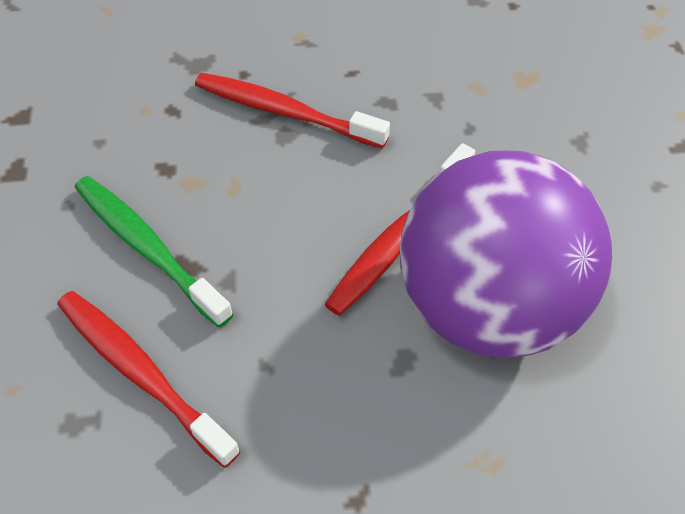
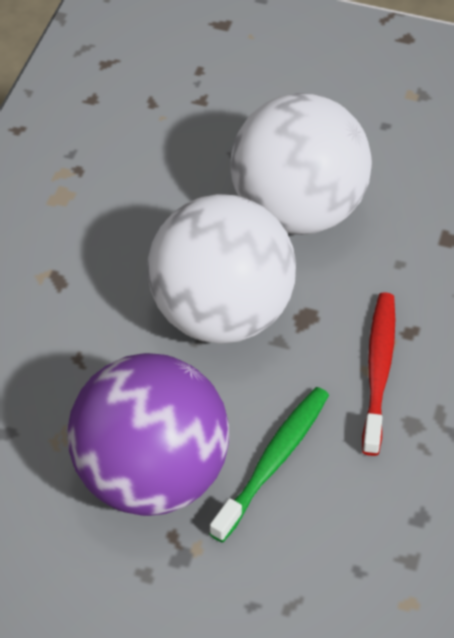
red toothbrush: [57,291,241,468] [195,73,390,149] [325,143,475,316] = 3 -> [362,292,395,456] = 1
white ball: none = 0 -> [147,194,296,344] [231,93,372,235] = 2

